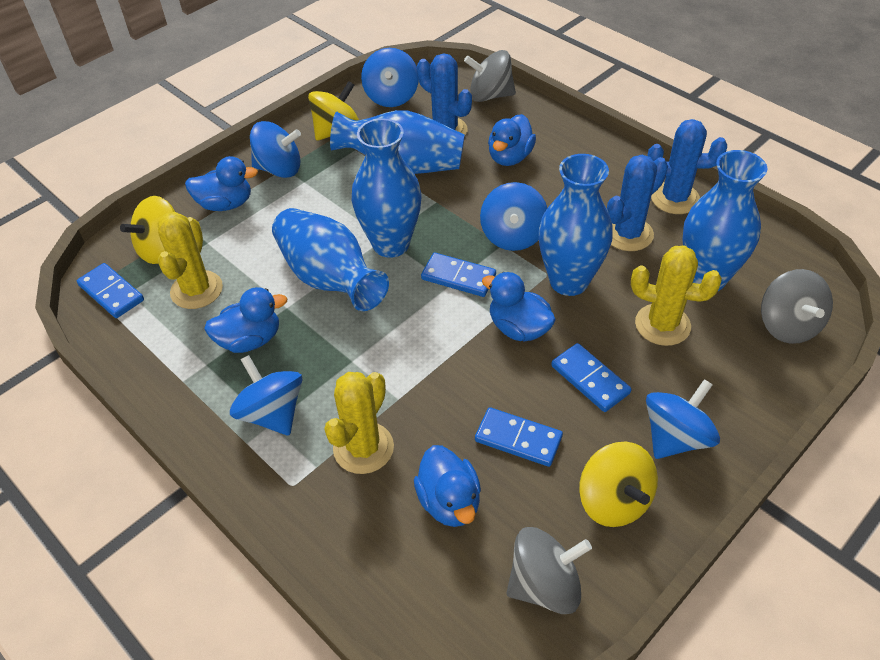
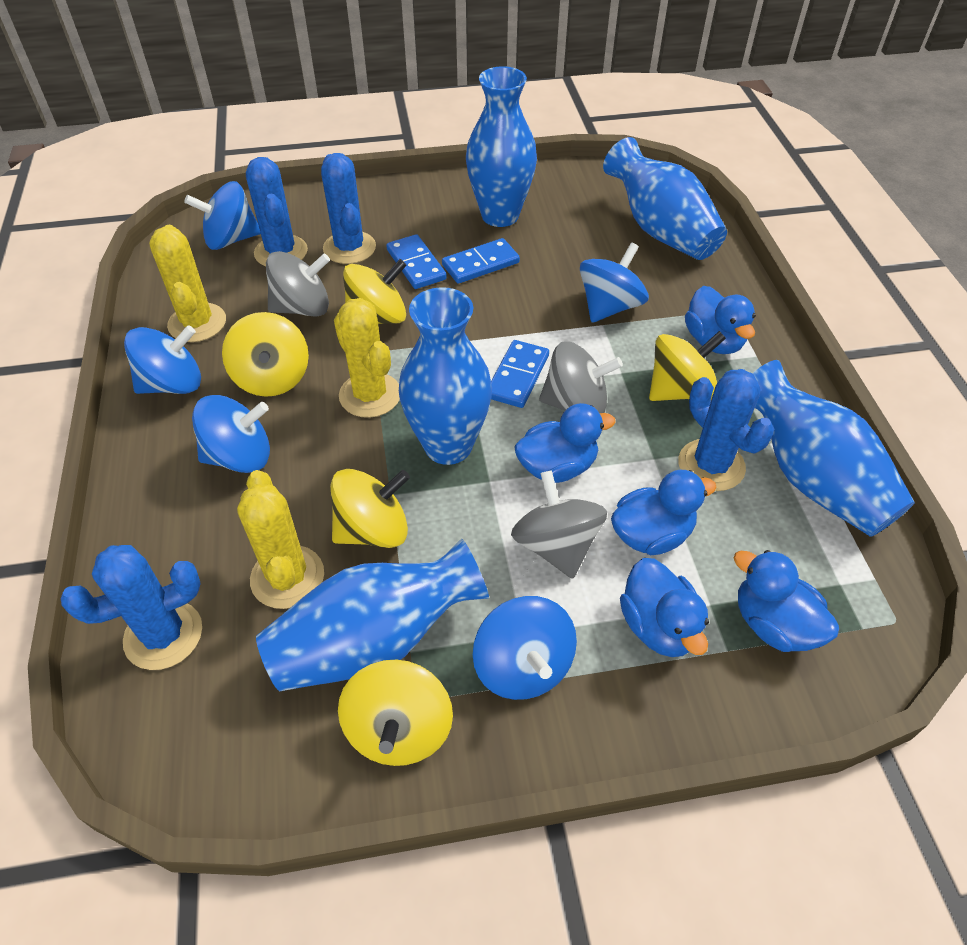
blue cactus: [417,53,472,135] [607,155,668,251] [647,119,727,214] = 3 -> [61,545,202,670] [246,157,308,266] [321,153,376,264] [678,369,774,491] = 4
blue domino: [77,263,144,318] [421,253,496,297] [475,407,563,467] [551,343,631,412] = 4 -> [386,234,447,289] [442,238,520,284] [491,340,549,408] = 3
yellow spinning top: [120,196,175,264] [308,81,359,141] [579,442,658,527] = 3 -> [222,312,309,397] [330,469,410,548] [338,659,453,766] [343,259,407,324] [649,331,726,401] = 5

